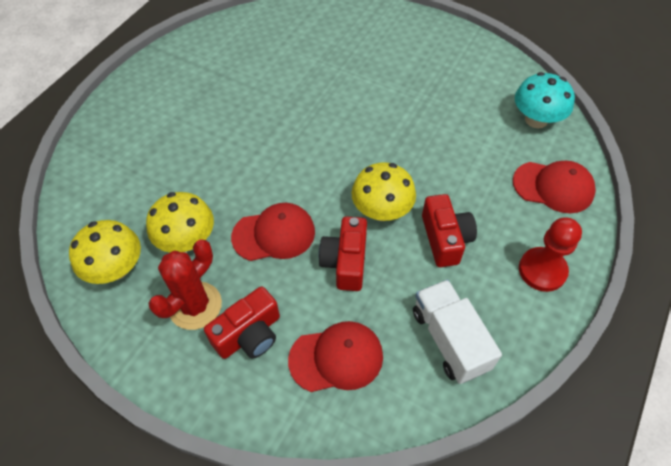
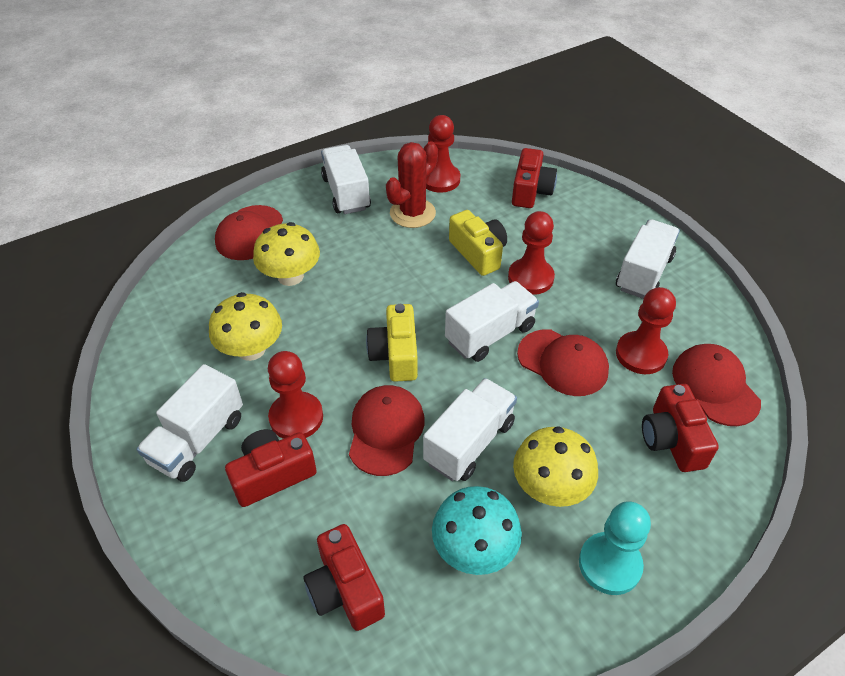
red camera: [204,286,280,359] [318,216,367,291] [422,194,477,267] = 3 -> [225,429,317,507] [303,524,385,631] [512,148,557,208] [642,384,719,472] = 4
red cap: [231,203,315,261] [288,321,383,392] [513,161,596,213] = 3 -> [215,205,283,260] [349,385,425,476] [517,329,609,396] [672,344,761,426] = 4
red pawn: [519,217,582,292] = 1 -> [268,351,323,439] [426,115,460,193] [508,211,555,295] [616,287,676,374] = 4
turquoise pawn: none = 0 -> [579,501,651,595] = 1
white truck: [413,280,502,384] = 1 -> [137,364,243,482] [321,145,371,214] [423,378,517,481] [445,281,539,362] [616,219,680,299] = 5
yellow camera: none = 0 -> [366,304,418,382] [449,210,507,276] = 2

